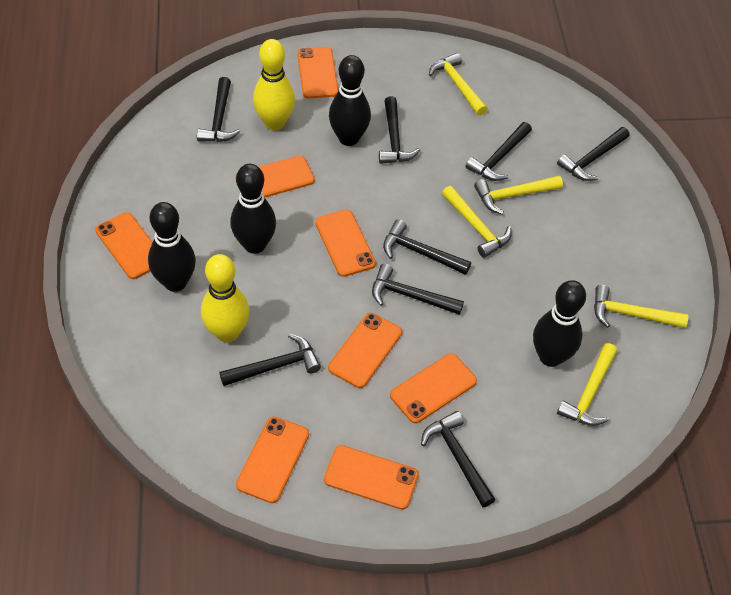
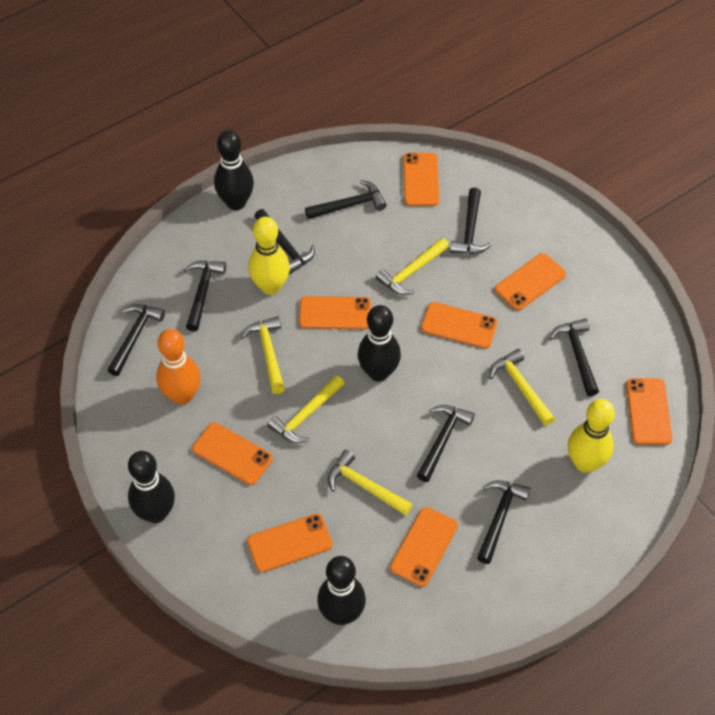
orange bowling pin: none = 0 -> [156,329,201,405] = 1

